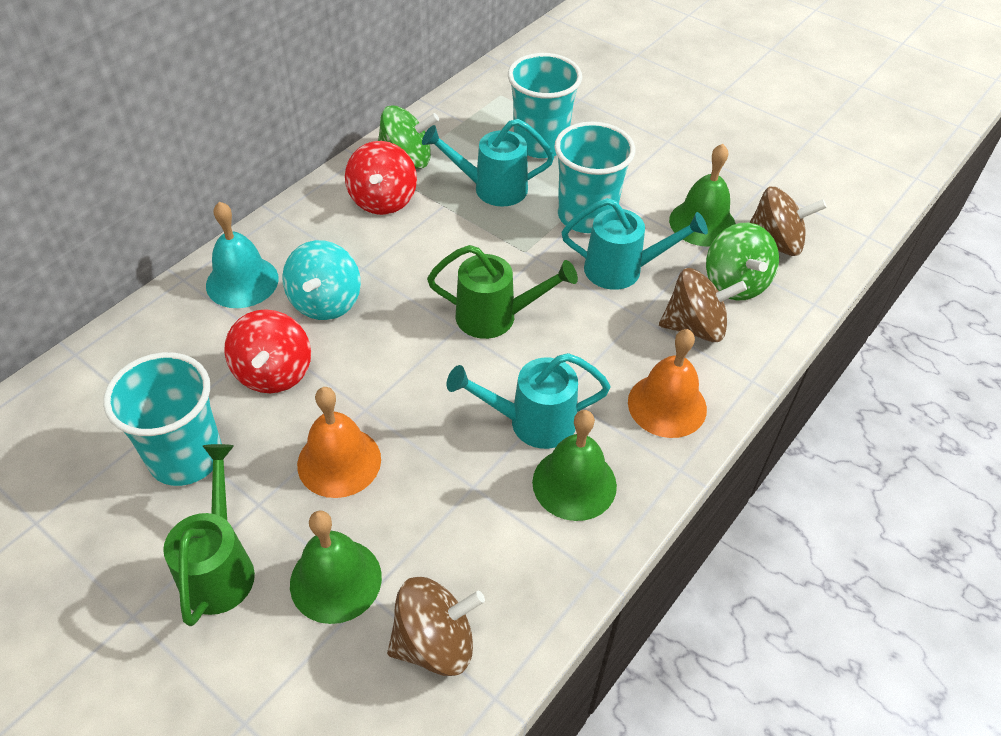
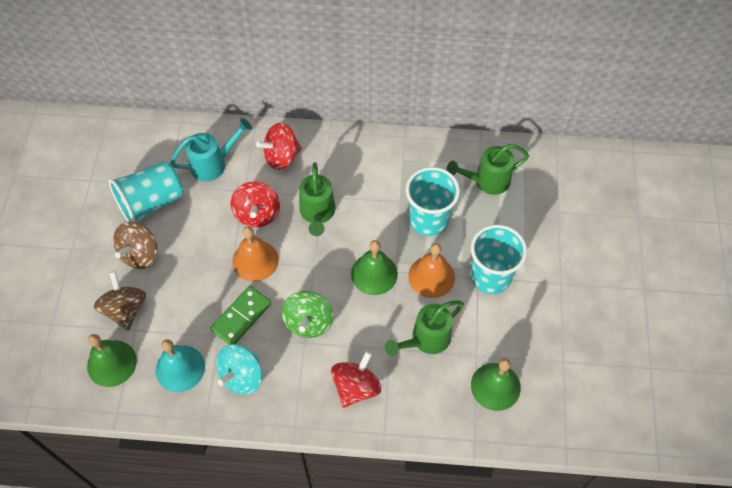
brown spinning top: [387,577,485,676] [659,268,747,342] [749,187,827,256] = 3 -> [94,271,146,330] [113,221,158,269] = 2
green domino: none = 0 -> [210,286,272,345] = 1
green spinning top: [378,105,439,169] [706,223,779,301] = 2 -> [281,291,333,338] = 1
green watering can: [163,444,255,626] [427,245,578,339] = 2 -> [299,162,336,236] [385,300,464,357] [447,144,529,195] = 3
red spinning top: [224,309,311,393] [345,141,417,215] = 2 -> [231,181,280,227] [256,123,302,170] [331,351,381,408] = 3
turquoise watering can: [422,119,554,207] [447,353,611,449] [562,198,708,290] = 3 -> [170,118,252,182] = 1

